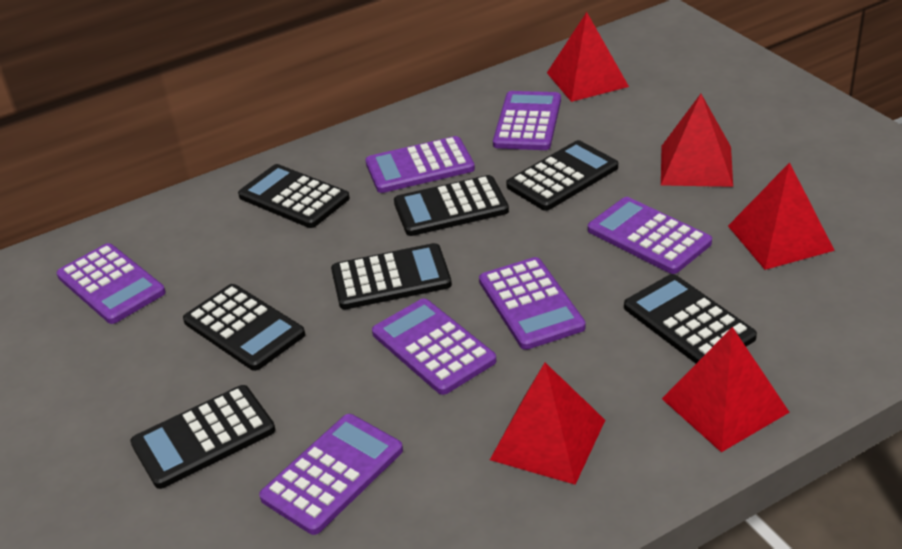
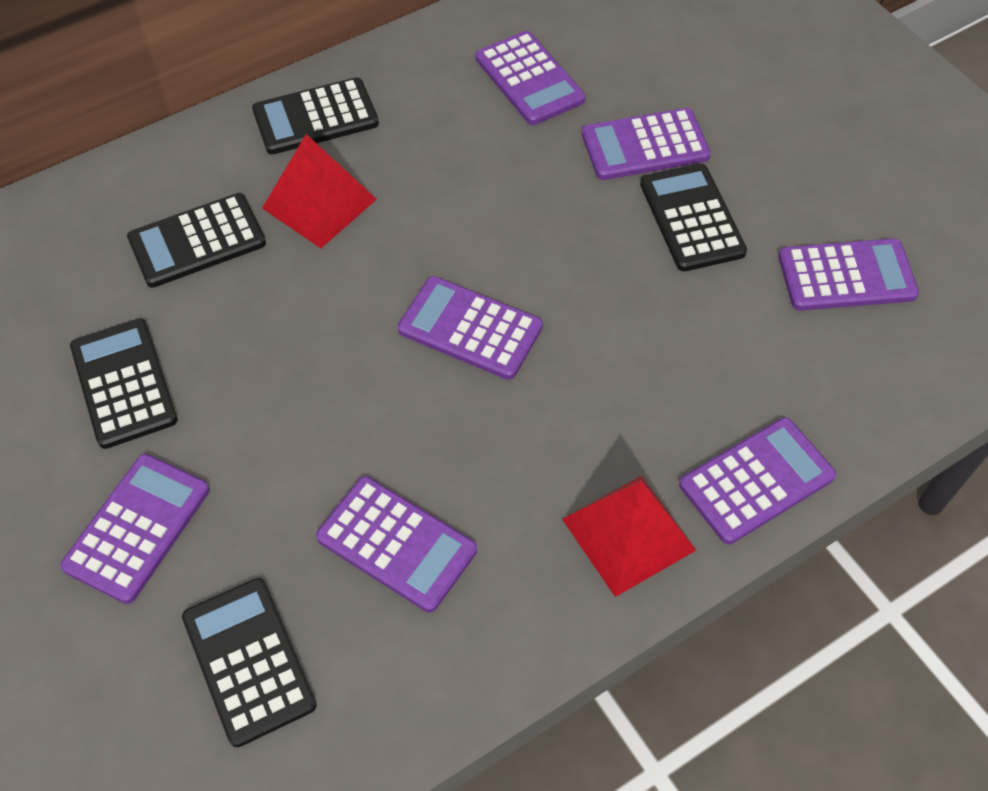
black calculator: [130,385,275,489] [183,284,305,371] [238,164,350,228] [331,243,452,310] [394,175,509,236] [506,140,618,211] [624,274,757,363] = 7 -> [70,318,178,449] [127,193,266,288] [182,578,317,747] [252,77,379,154] [640,164,747,271] = 5
red pyramid: [490,363,605,485] [547,12,629,102] [661,94,733,187] [662,327,790,452] [728,162,835,270] = 5 -> [262,134,377,248] [562,476,696,597] = 2

